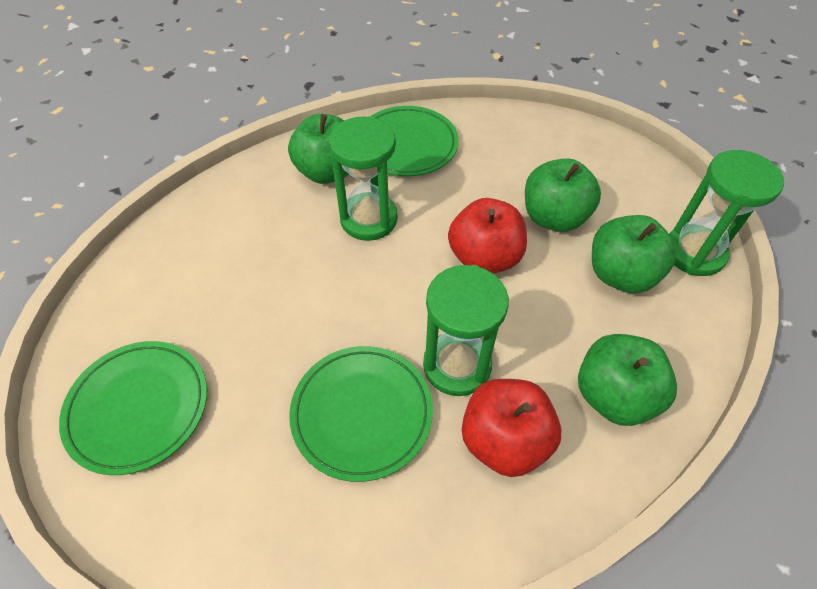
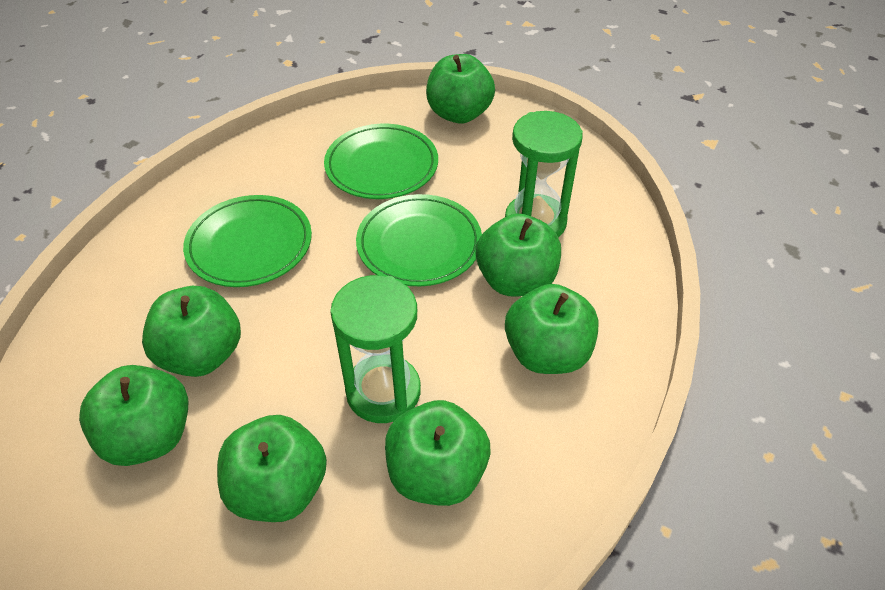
green apple: [288,114,349,184] [525,158,601,232] [578,334,677,426] [592,215,677,293] = 4 -> [79,365,188,466] [142,286,241,377] [217,415,327,522] [385,400,490,506] [426,54,495,124] [476,213,561,297] [505,284,599,374] = 7
green hourglass: [329,116,398,241] [423,265,509,396] [669,150,784,276] = 3 -> [330,275,421,423] [505,111,583,238] = 2
red apple: [448,198,527,274] [462,379,561,477] = 2 -> none = 0

